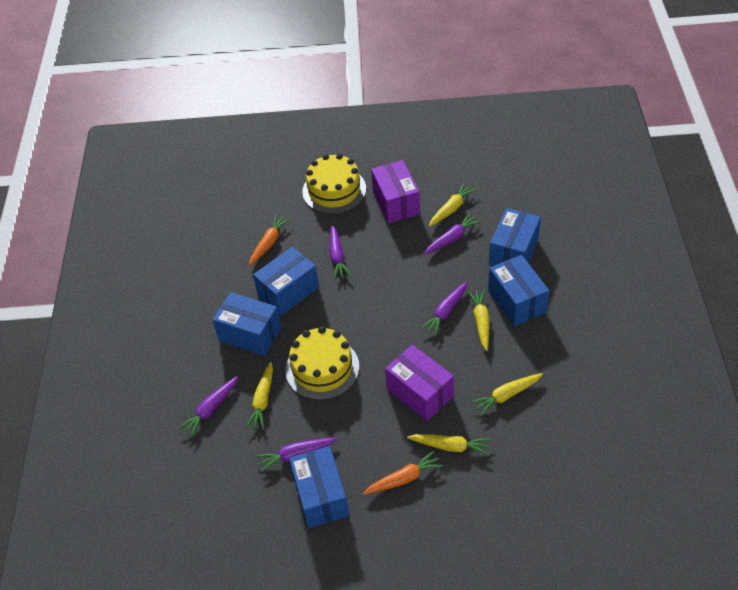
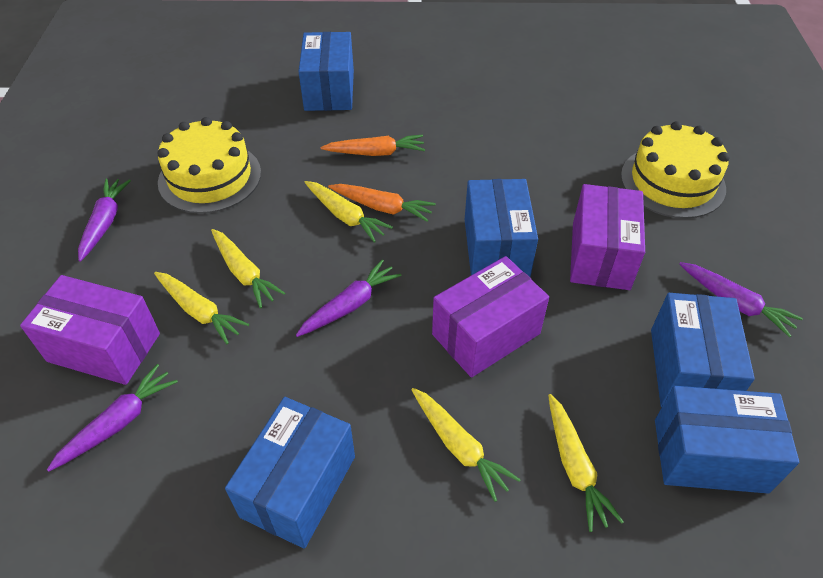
purple box: [371,160,420,223] [385,345,454,421] = 2 -> [20,275,160,385] [432,256,549,377] [570,184,645,290] = 3
purple carrot: [178,376,238,438] [256,437,337,472] [329,225,351,279] [420,281,467,336] [424,213,482,254] = 5 -> [47,364,178,471] [78,179,131,262] [296,259,402,337] [680,262,803,338] = 4

